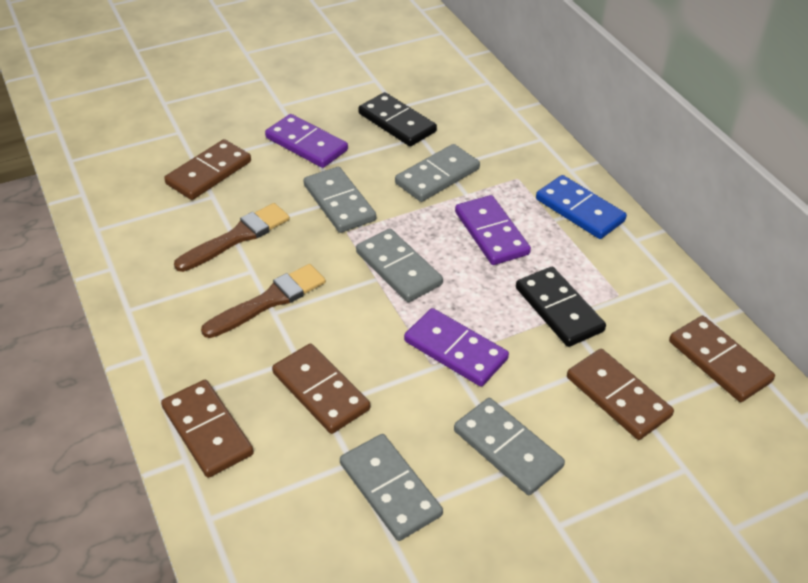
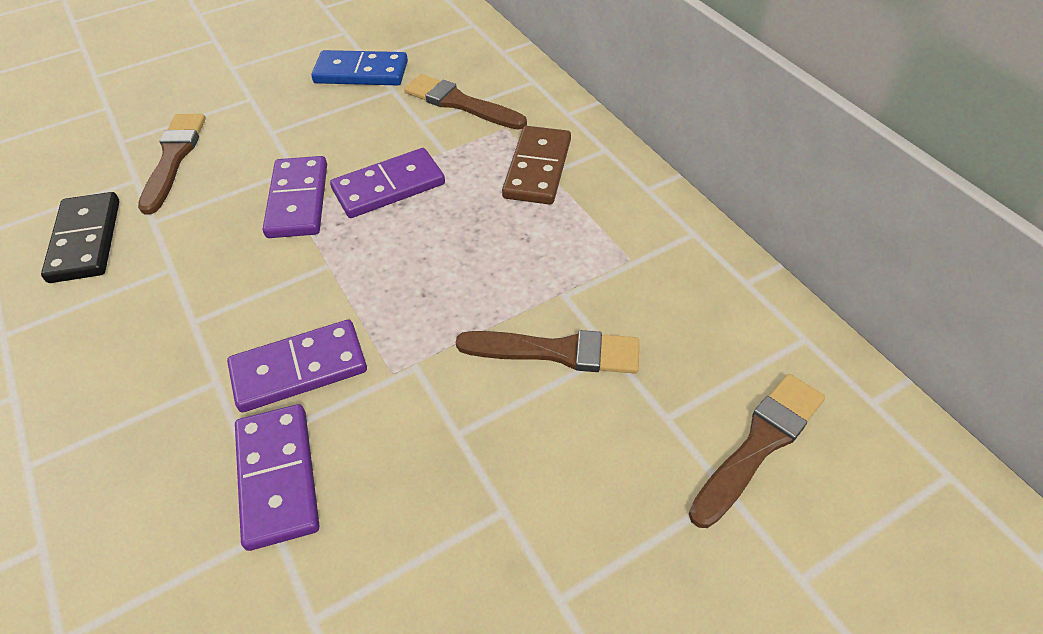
black domino: [358,92,437,146] [516,267,606,347] = 2 -> [41,192,120,283] = 1
brown brush: [174,203,290,272] [201,264,326,338] = 2 -> [138,114,206,215] [404,74,527,130] [456,330,639,374] [689,374,825,528] = 4
brown domino: [161,380,254,478] [164,139,251,200] [272,344,370,434] [567,349,674,440] [669,316,775,402] = 5 -> [502,126,571,205] = 1
grey domino: [304,167,376,233] [340,434,443,541] [356,229,443,302] [395,144,480,202] [454,398,565,495] = 5 -> none = 0
purple domino: [265,114,348,168] [404,308,509,387] [455,195,531,265] = 3 -> [227,320,367,412] [235,404,319,551] [263,156,327,238] [330,148,445,218] = 4

